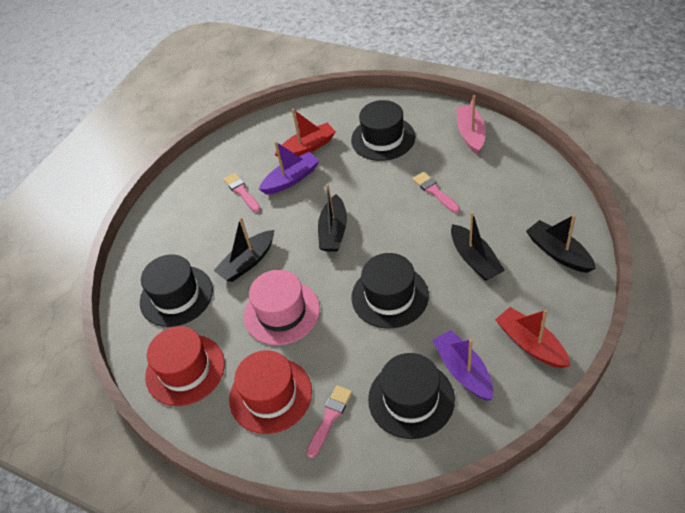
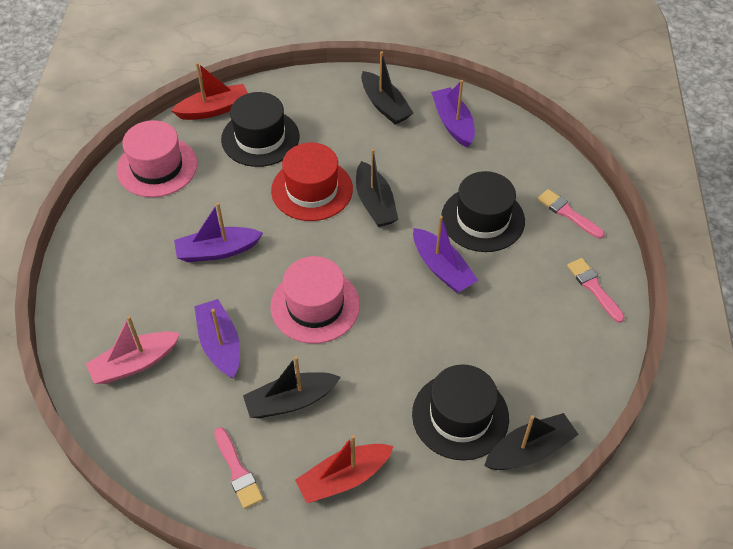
black hat: [140,254,213,327] [351,100,415,161] [351,253,429,329] [368,353,455,439] = 4 -> [221,92,299,167] [412,364,509,460] [441,171,525,252] = 3
pink hat: [244,270,320,345] = 1 -> [117,120,197,197] [270,256,360,344] = 2
purple boat: [259,141,320,195] [432,330,493,401] = 2 -> [174,203,263,262] [194,299,240,379] [413,216,478,293] [431,80,475,147] = 4
red hat: [145,326,225,406] [229,350,312,434] = 2 -> [271,143,353,221] = 1

